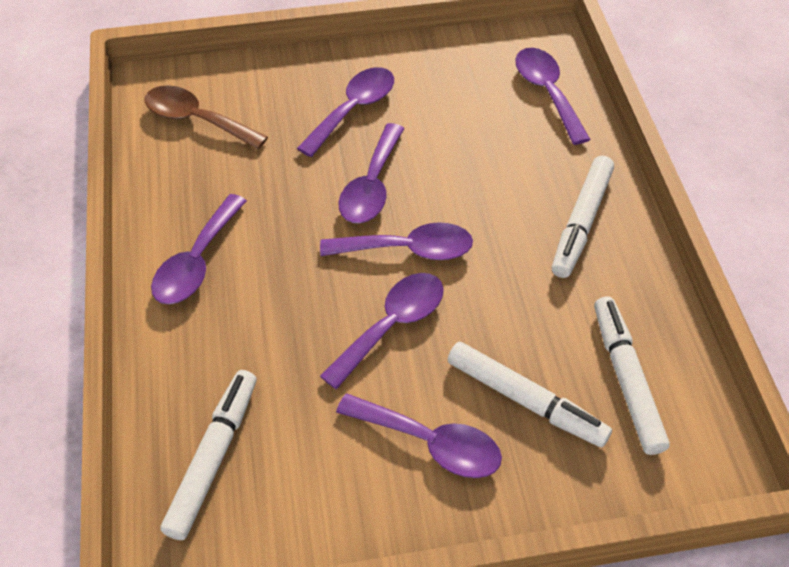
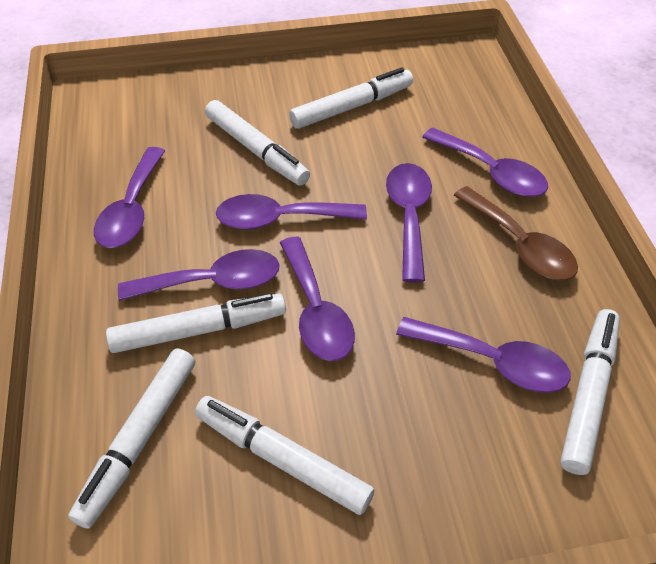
white marker: [160,370,256,540] [448,342,612,447] [552,156,614,278] [594,296,670,455] = 4 -> [68,349,195,529] [106,293,286,353] [195,396,374,515] [205,100,310,186] [289,68,413,129] [560,309,620,475] = 6

